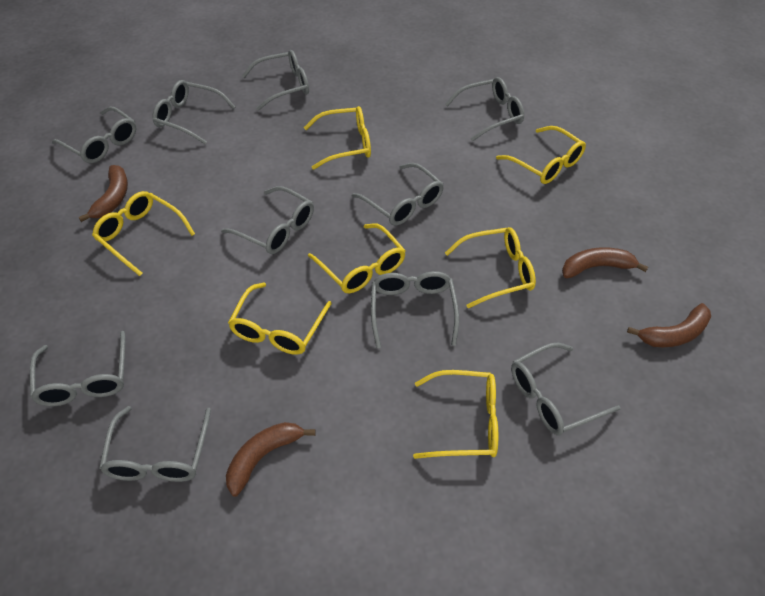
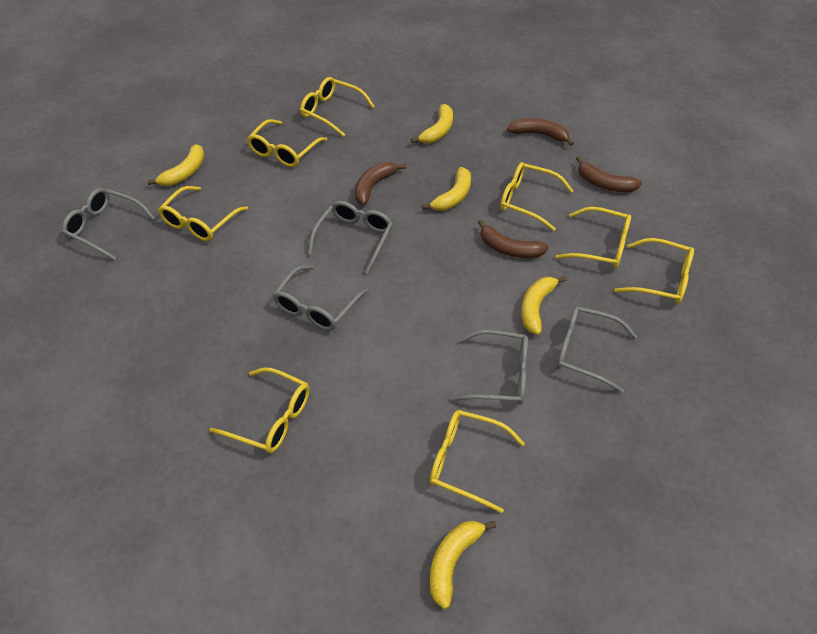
grey glasses: [30,331,125,406] [52,107,136,163] [99,406,211,482] [152,80,235,144] [221,186,314,254] [242,50,309,110] [352,163,444,226] [371,271,459,348] [445,77,524,141] [511,343,621,435] = 10 -> [62,188,155,260] [273,265,368,331] [308,201,393,273] [451,330,528,404] [557,306,637,393] = 5
yellow banana: none = 0 -> [147,144,204,186] [411,104,453,143] [422,167,471,211] [430,521,496,609] [521,276,566,335] = 5
yellow glasses: [92,191,195,276] [228,282,332,355] [304,106,371,170] [308,223,406,293] [413,370,498,459] [445,227,536,308] [496,126,586,184] = 7 -> [158,186,248,241] [209,367,309,453] [247,119,327,167] [300,77,375,137] [430,410,525,513] [500,162,573,231] [555,207,631,269] [615,238,694,304] = 8

